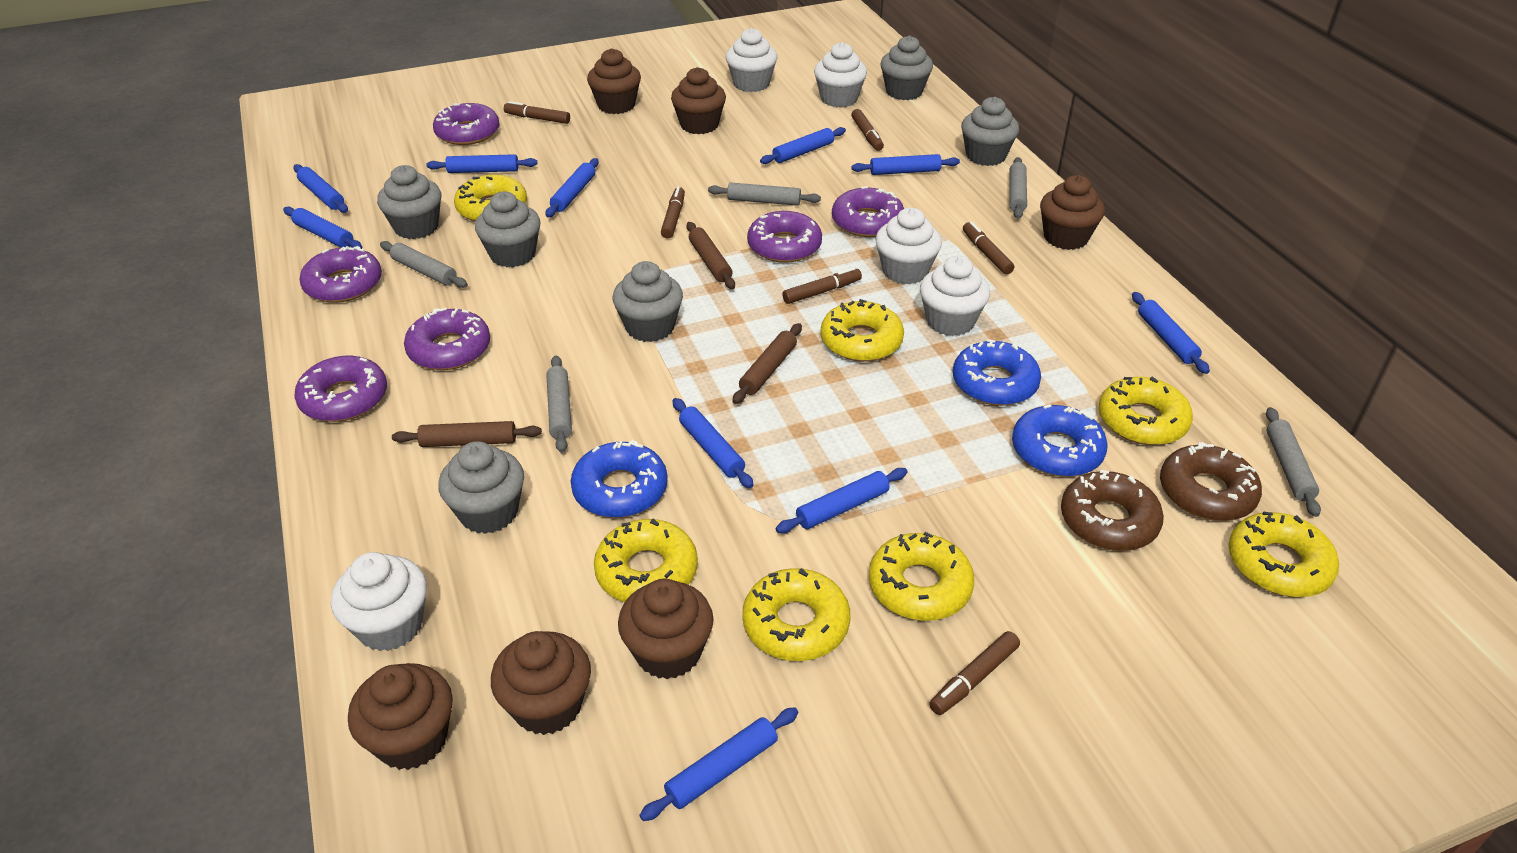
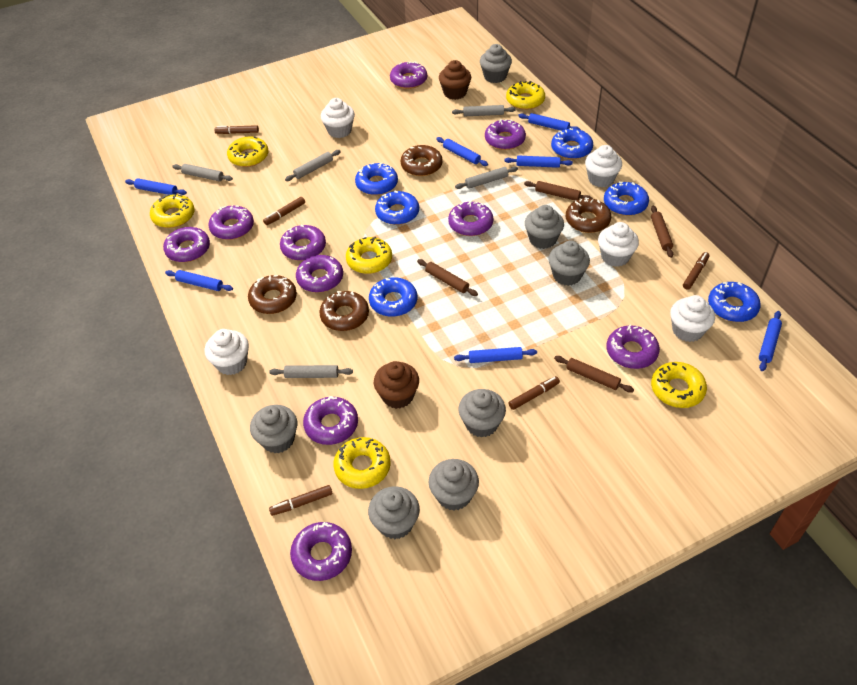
blue donut: [571,440,668,518] [953,339,1041,406] [1012,404,1108,477] = 3 -> [355,163,398,195] [369,277,417,317] [375,191,419,225] [551,128,593,159] [604,182,649,216] [708,282,761,322] = 6
blue rolling pin: [283,206,362,249] [293,164,348,213] [426,154,538,173] [546,158,599,217] [640,707,798,821] [673,398,754,488] [760,127,846,164] [776,468,907,533] [851,154,960,175] [1132,292,1210,374] = 10 -> [125,178,187,195] [165,270,233,291] [436,137,488,166] [454,347,537,363] [504,155,573,168] [518,113,580,131] [759,311,782,371] = 7
brown cupcake: [348,663,453,770] [491,631,591,735] [587,48,641,114] [618,579,713,679] [671,67,726,134] [1040,175,1105,250] = 6 -> [374,361,419,409] [439,60,471,100] = 2
brown donut: [1061,470,1164,551] [1160,442,1262,521] = 2 -> [248,275,297,314] [319,291,369,331] [401,145,443,176] [566,197,611,233] = 4
brown marker: [504,101,570,124] [661,187,685,238] [782,267,862,304] [851,109,884,151] [929,631,1020,715] [963,222,1014,275] = 6 -> [214,125,259,134] [263,197,305,225] [269,485,333,516] [508,376,560,410] [683,252,710,290] = 5
brown rolling pin: [392,421,542,447] [686,222,735,289] [732,323,802,404] = 3 -> [417,259,478,296] [524,181,592,201] [554,356,634,393] [651,206,673,258] = 4
grey cupcake: [377,165,441,239] [438,441,524,534] [475,192,540,267] [613,261,683,342] [881,35,933,100] [961,97,1019,166] = 6 -> [250,405,297,454] [368,486,420,539] [429,459,479,511] [458,389,506,437] [480,44,512,83] [525,205,564,249] [548,241,590,286] = 7
purple donut: [294,356,387,422] [299,246,382,303] [404,308,490,370] [433,103,500,145] [747,211,822,263] [832,186,904,237] = 6 -> [163,227,210,262] [209,205,254,240] [280,224,326,261] [290,522,352,581] [296,255,343,293] [303,396,358,445] [390,61,427,89] [448,200,493,236] [485,119,526,150] [606,325,660,369] = 10
yellow donut: [454,175,527,222] [594,518,698,602] [742,568,850,661] [821,299,904,362] [869,532,974,621] [1099,376,1193,445] [1229,511,1339,597] = 7 -> [150,194,195,228] [227,136,268,167] [334,437,391,489] [346,237,392,274] [506,81,545,110] [651,362,707,408] = 6

